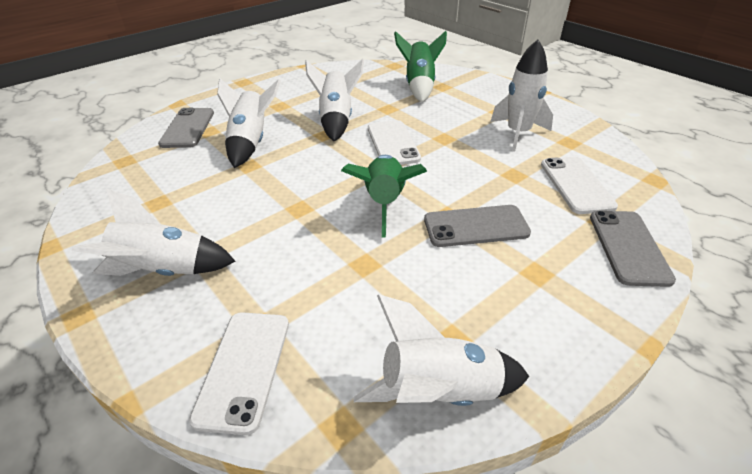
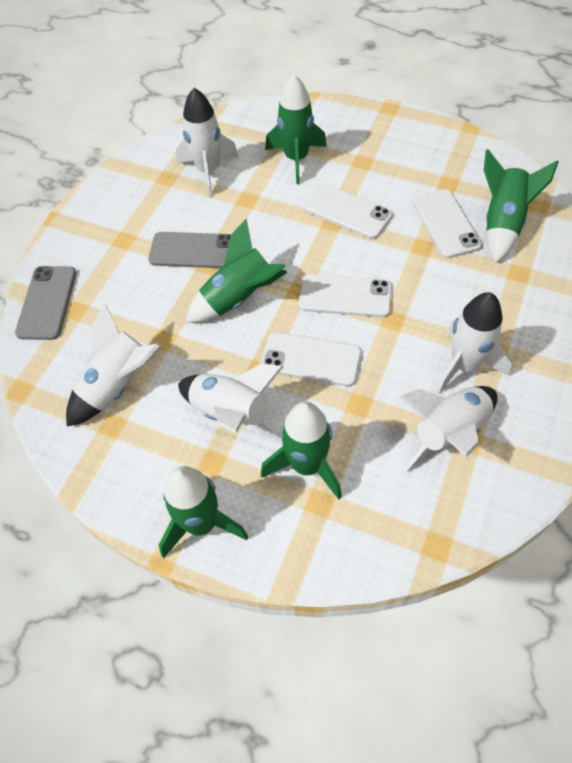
green rocket: [341,155,427,238] [394,31,447,102] = 2 -> [159,466,248,559] [186,219,287,323] [261,402,342,499] [265,75,327,184] [484,149,558,262] = 5
grey phone: [158,108,214,148] [424,205,531,247] [590,210,676,287] = 3 -> [15,266,77,340] [149,232,231,268] = 2
white phone: [189,312,289,435] [368,120,421,165] [541,157,618,214] = 3 -> [261,332,361,387] [299,274,392,317] [304,184,393,239] [413,189,482,258] = 4

